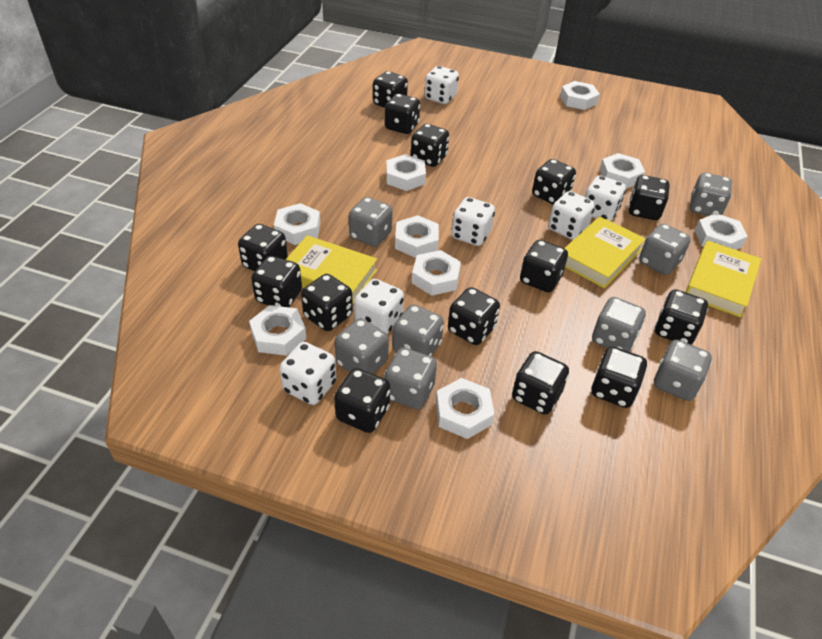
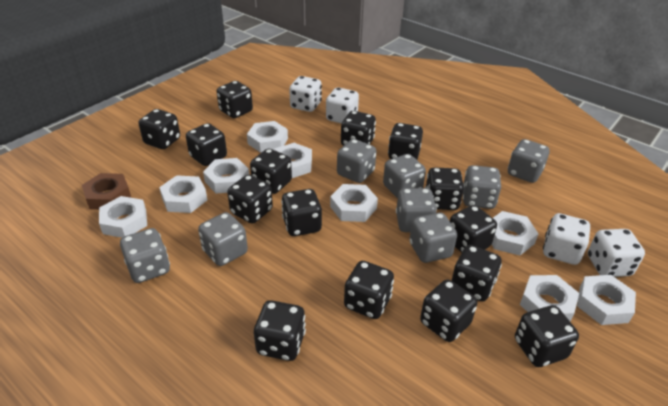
black dice: [238,224,288,271] [251,256,302,307] [301,274,353,331] [334,368,390,433] [373,71,408,108] [385,94,420,134] [411,124,449,167] [448,287,500,345] [512,351,569,415] [520,240,568,292] [532,159,576,204] [591,346,647,408] [628,175,670,220] [655,290,708,344] = 14 -> [138,109,180,149] [186,123,227,166] [217,81,253,118] [227,175,273,223] [250,149,292,194] [254,300,306,361] [281,189,322,236] [341,111,376,145] [344,261,394,319] [388,123,423,160] [420,280,477,342] [425,167,464,210] [450,205,497,253] [451,245,502,302] [515,305,579,367] = 15
brown nut: none = 0 -> [82,173,131,210] = 1
white dice: [279,342,336,405] [354,279,404,334] [425,66,459,104] [451,197,495,246] [548,191,595,240] [585,175,626,221] = 6 -> [289,76,322,112] [326,87,359,124] [543,213,590,265] [588,229,645,277] = 4
yellow book: [286,235,377,303] [564,216,646,288] [686,240,761,318] = 3 -> none = 0

